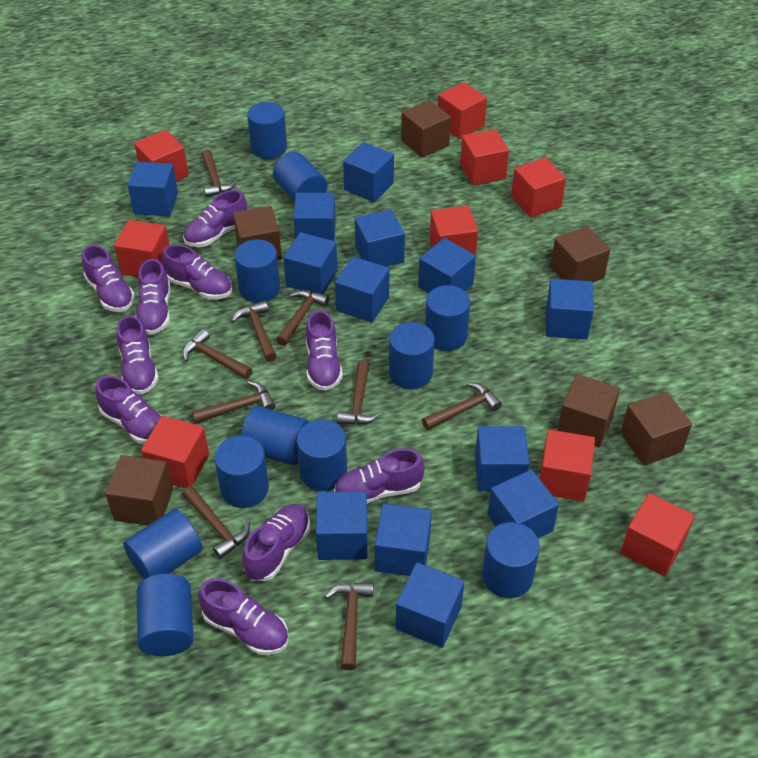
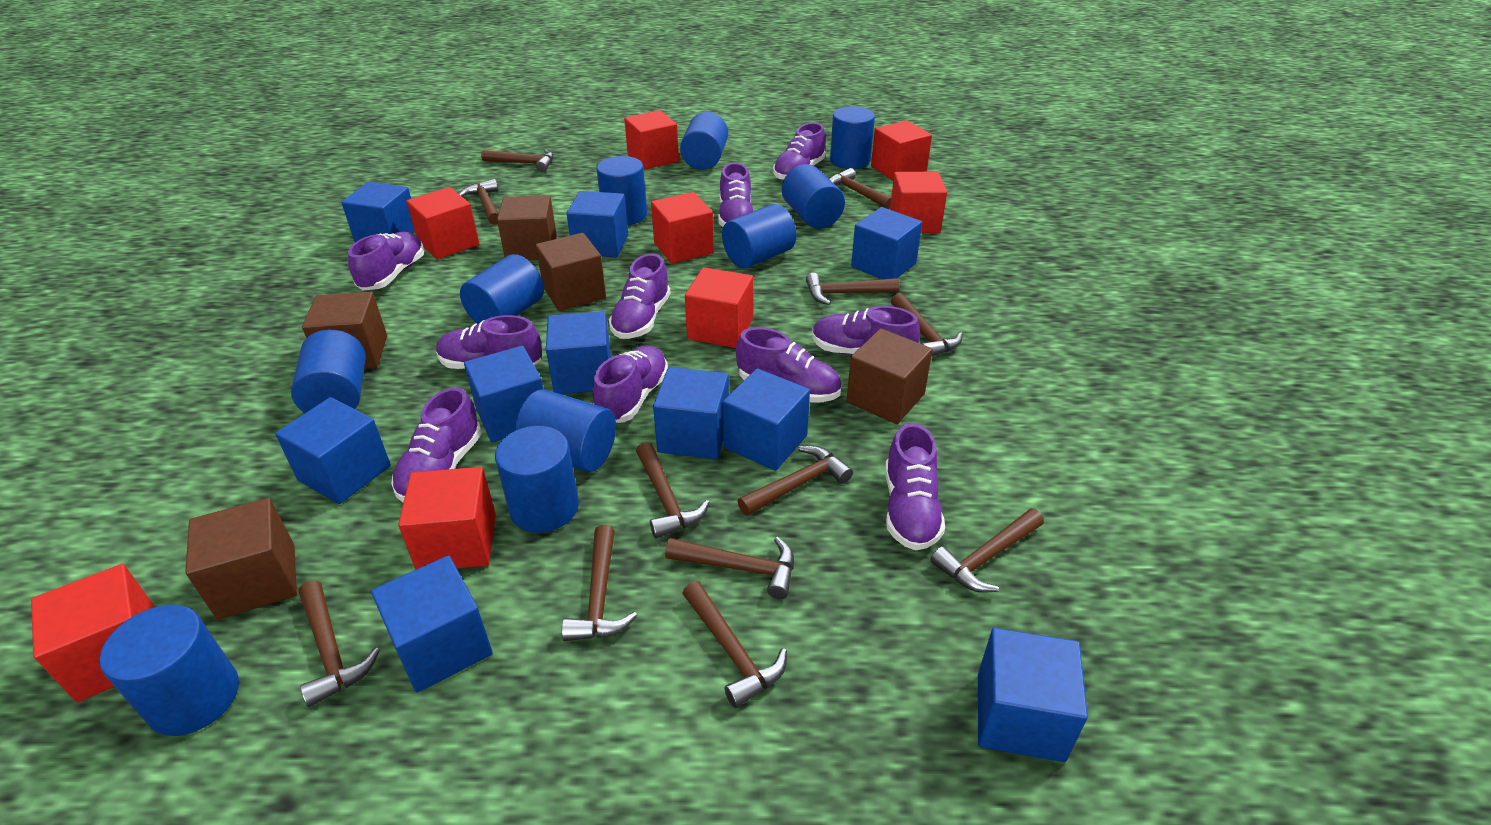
blue cube: [128,162,178,216] [283,232,338,294] [294,193,336,241] [316,491,367,560] [335,257,390,323] [343,142,394,202] [355,209,405,267] [375,504,432,576] [395,562,464,648] [418,238,476,293] [475,426,529,491] [488,469,559,538] [546,279,594,339] = 13 -> [275,397,391,504] [341,182,415,242] [371,555,493,693] [464,346,543,442] [546,311,611,394] [566,191,628,258] [653,367,729,459] [723,368,810,471] [851,207,922,279] [978,628,1088,762] = 10
blue cylinder: [123,509,203,579] [137,574,194,656] [214,436,269,508] [234,239,280,303] [241,406,309,465] [247,102,287,159] [273,152,328,202] [297,419,347,491] [389,322,435,389] [425,285,470,351] [482,522,540,598] = 11 -> [100,605,239,736] [291,329,366,413] [460,254,544,324] [495,426,579,533] [515,389,616,472] [596,156,647,225] [680,112,728,170] [722,204,796,268] [782,164,845,229] [830,106,875,169] = 10
brown cube: [105,455,173,526] [233,206,282,260] [401,100,451,158] [550,226,611,282] [557,374,620,447] [620,392,692,466] = 6 -> [185,498,297,620] [302,292,387,369] [497,195,557,260] [535,233,606,311] [846,328,932,424] = 5
brown hammer: [182,486,250,559] [183,329,252,379] [192,381,275,424] [201,149,237,198] [232,301,277,362] [276,290,329,346] [325,582,374,670] [337,360,381,425] [422,382,502,430] = 9 -> [299,580,380,707] [459,179,499,225] [481,149,554,172] [562,525,637,641] [636,442,710,539] [665,537,794,599] [682,581,787,708] [738,445,853,516] [806,273,899,305] [830,168,891,209] [891,293,963,357] [930,508,1044,592] = 12
red cube: [114,220,169,277] [134,130,189,182] [141,416,209,488] [430,206,478,255] [438,82,487,139] [460,129,509,186] [511,157,566,218] [539,430,595,501] [620,493,695,576] = 9 -> [31,564,155,702] [398,467,496,569] [406,187,479,259] [624,110,679,170] [651,192,714,264] [685,267,753,348] [871,120,932,180] [890,172,947,233] = 8

